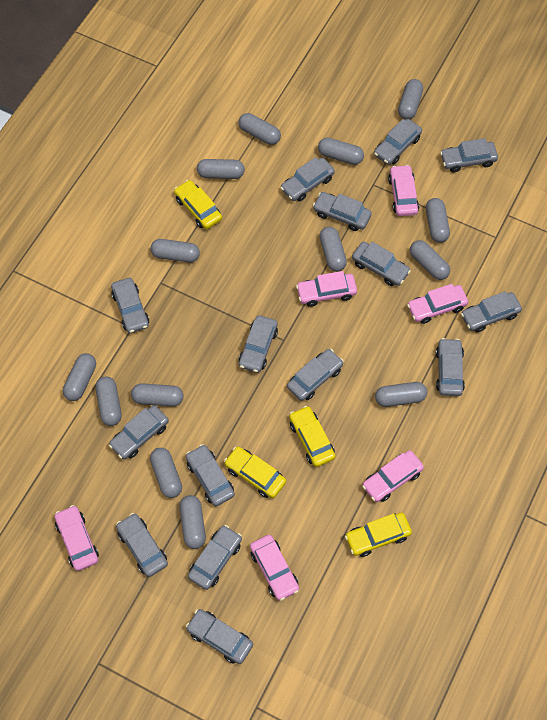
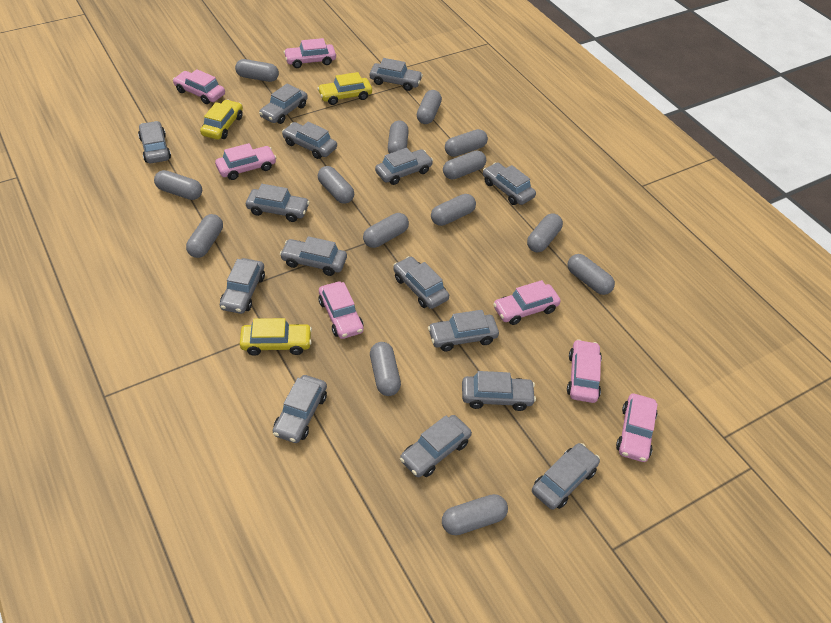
pink car: [55,505,99,571] [250,535,299,601] [296,271,357,307] [362,450,424,502] [388,165,419,216] [407,284,468,324] = 6 -> [173,69,225,104] [215,143,277,180] [284,38,336,68] [318,282,364,339] [493,280,561,325] [567,339,602,403] [616,394,657,462] = 7
yellow car: [174,180,222,229] [224,446,286,498] [289,406,335,467] [345,513,412,557] = 4 -> [200,100,243,140] [240,318,312,356] [318,72,372,105] = 3

